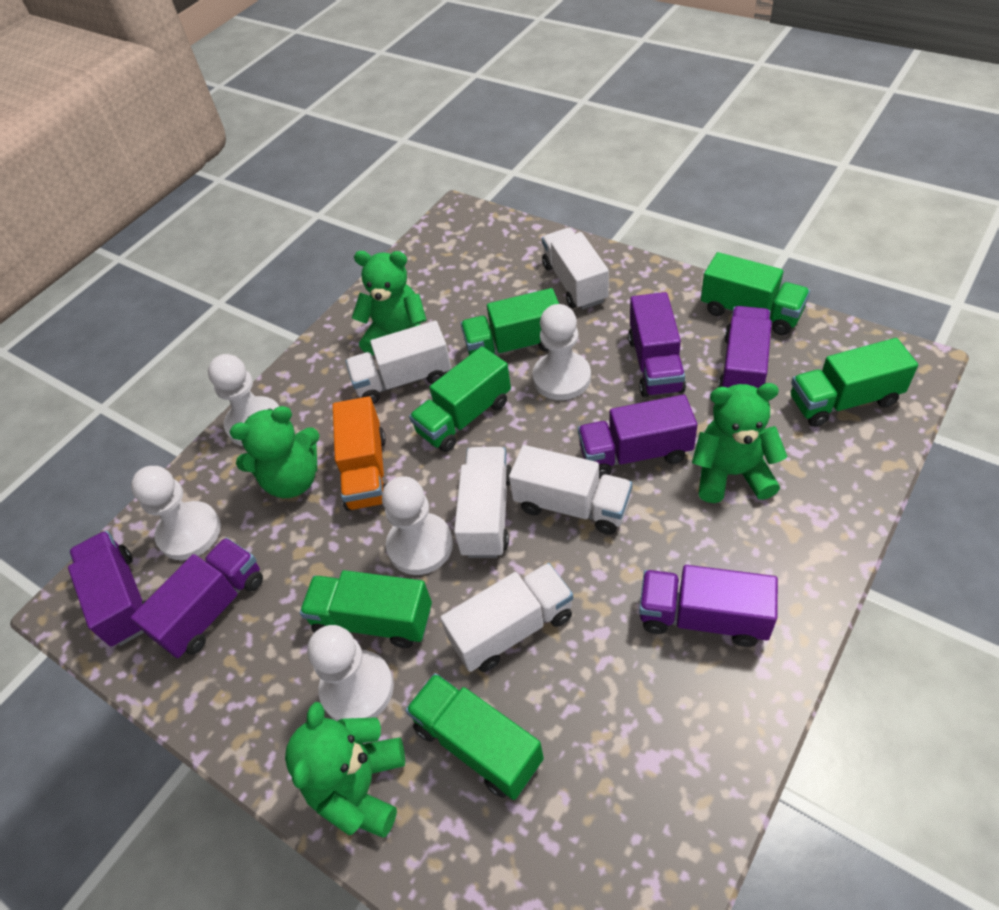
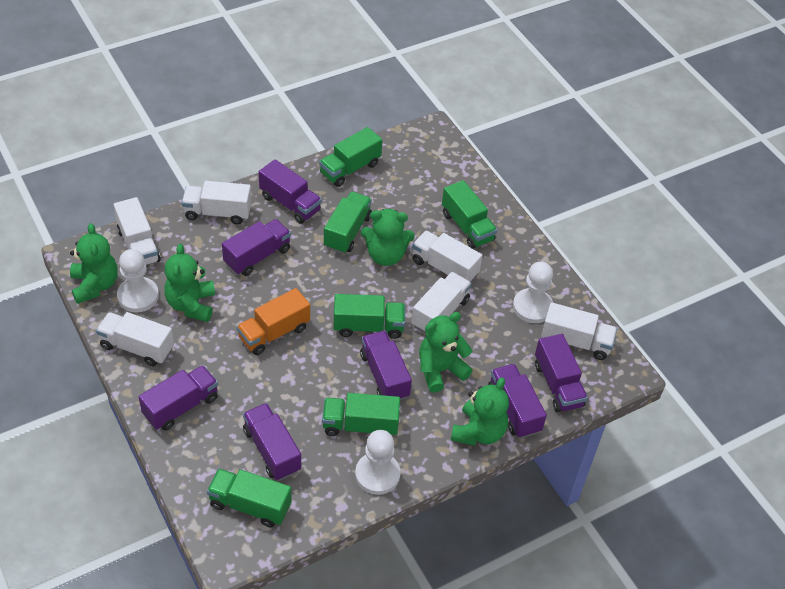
green teddy bear: [230,406,320,498] [285,702,405,838] [352,251,427,356] [692,383,788,503] = 4 -> [70,223,118,304] [164,244,215,322] [361,209,415,266] [419,312,473,393] [451,378,509,446] = 5
purple truck: [68,531,146,647] [130,538,263,658] [578,394,697,478] [628,292,686,397] [639,565,778,647] [718,306,772,388] = 6 -> [139,365,218,431] [222,219,291,276] [243,403,301,480] [259,159,322,224] [360,331,412,400] [488,364,547,438] [535,334,588,412] = 7
white pawn: [131,466,221,560] [208,354,279,446] [307,625,394,721] [382,476,453,575] [532,304,591,400] = 5 -> [117,249,159,313] [355,430,401,495] [513,261,553,323] = 3
white truck: [346,321,451,404] [440,563,573,672] [454,447,512,558] [509,445,632,535] [542,228,609,310] = 5 -> [96,312,174,366] [113,197,161,265] [182,181,252,224] [412,231,482,282] [412,272,472,334] [541,302,617,360] = 6

